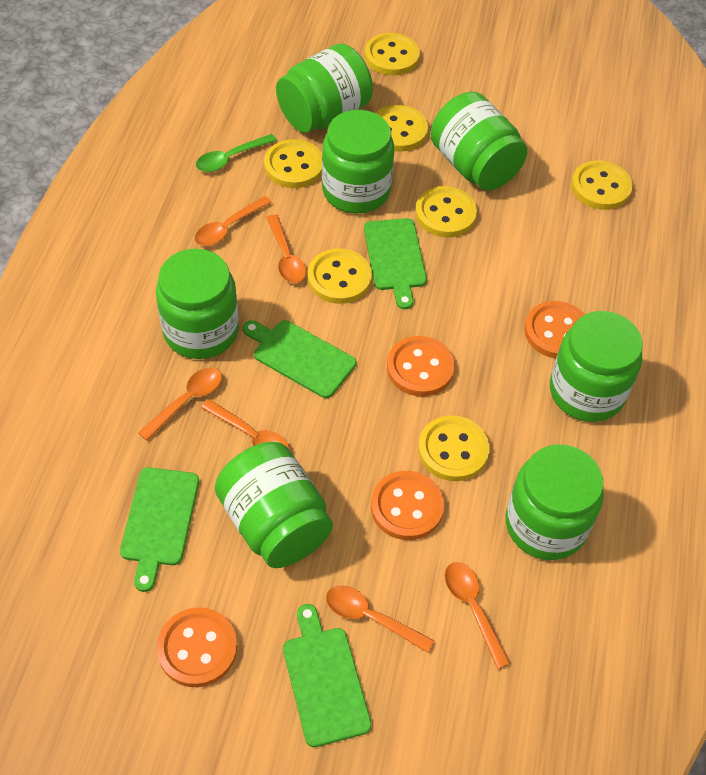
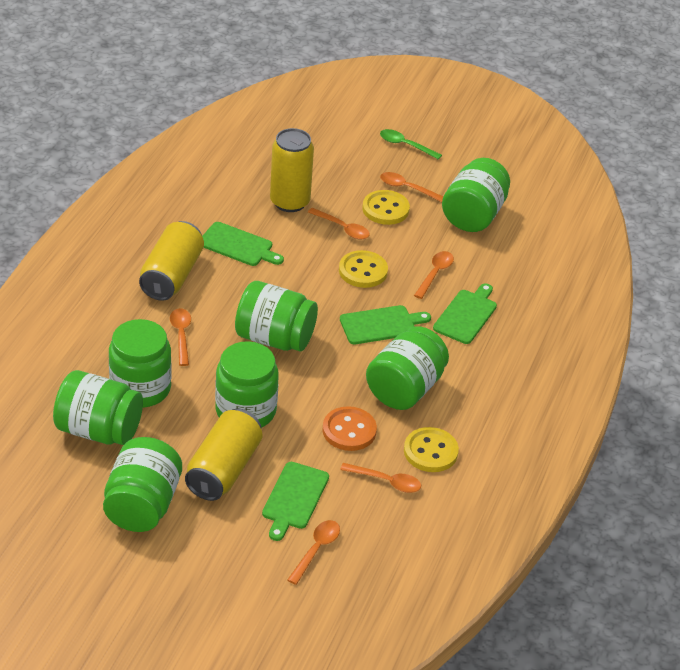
orange button: [157,607,237,687] [371,471,444,540] [387,336,455,396] [524,301,585,358] = 4 -> [323,406,377,451] = 1
yellow button: [264,139,322,188] [308,249,372,304] [365,33,420,75] [376,105,428,152] [415,186,477,237] [418,415,489,481] [571,160,633,210] = 7 -> [339,250,388,288] [362,190,410,225] [404,427,459,472] = 3
yellow can: none = 0 -> [139,221,204,301] [185,409,263,501] [270,128,314,212] = 3

